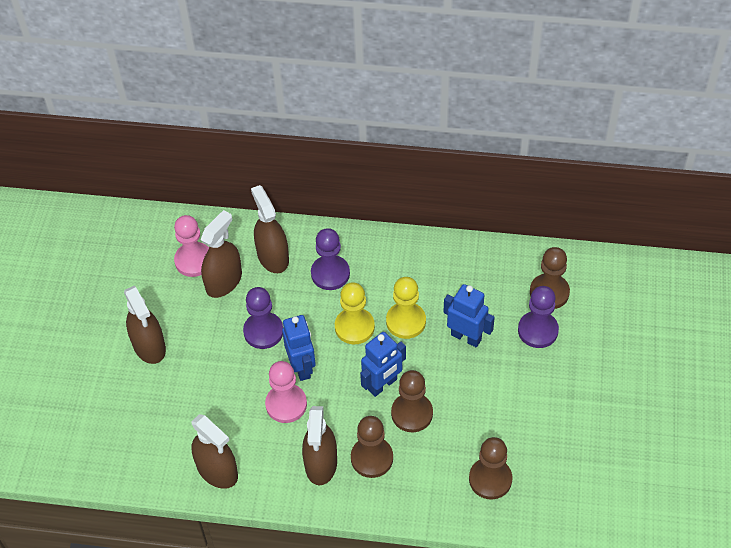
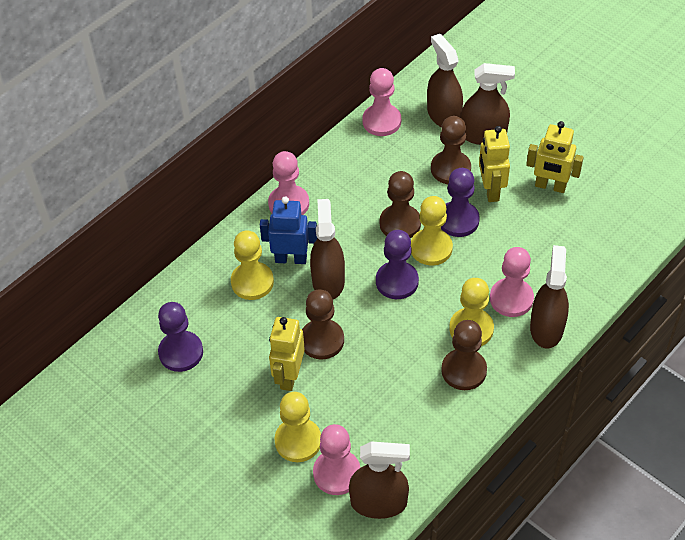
blue robot: [282,315,316,381] [360,332,406,397] [443,284,495,347] = 3 -> [260,196,318,264] = 1
pink pawn: [174,215,209,277] [265,361,307,423] = 2 -> [268,151,309,215] [313,424,361,495] [362,68,401,136] [490,247,534,317] = 4
yellow pawn: [335,282,375,344] [386,277,426,339] = 2 -> [231,230,274,300] [274,392,321,462] [411,196,453,266] [449,278,494,346] = 4
yellow robot: none = 0 -> [269,317,305,391] [479,126,510,202] [526,121,584,193] = 3

